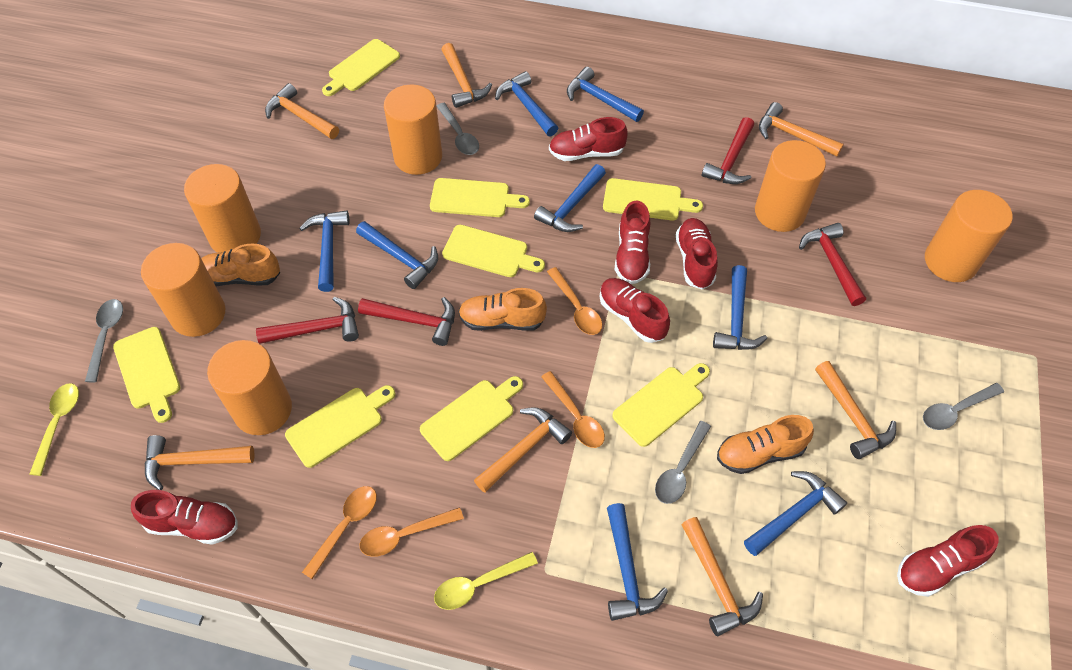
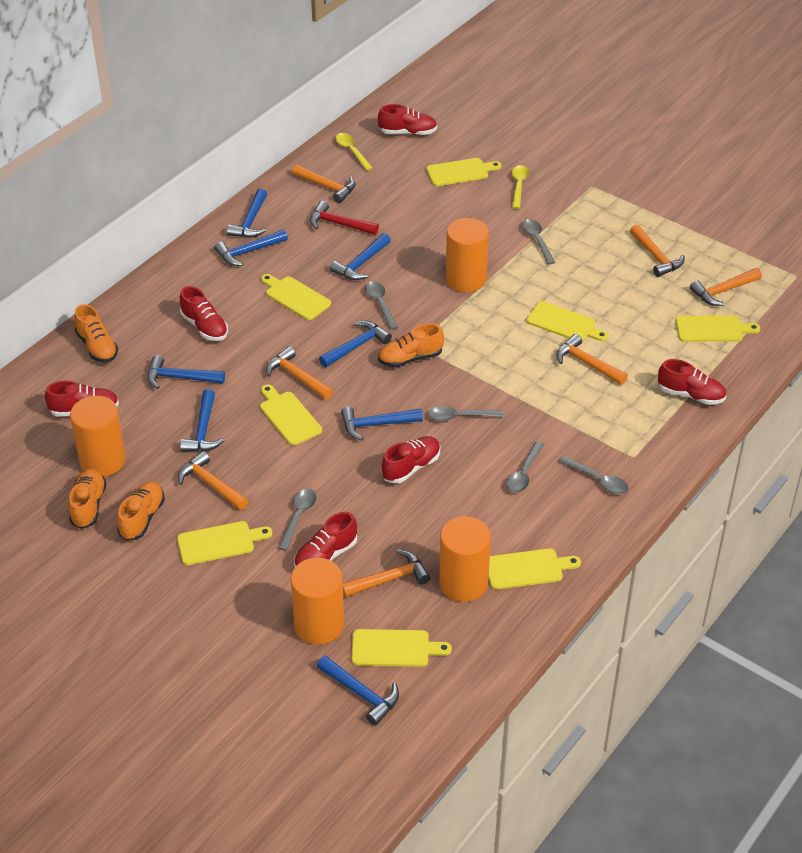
grey spoon: [85,299,123,382] [436,103,479,155] [655,421,711,504] [923,383,1004,430] = 4 -> [278,489,316,551] [365,281,398,330] [428,406,504,421] [506,441,545,493] [522,219,555,265] [559,456,628,494] = 6
orange cylinder: [141,243,225,337] [184,164,261,253] [207,340,292,435] [384,85,442,175] [755,140,826,232] [925,190,1013,282] = 6 -> [70,396,126,477] [291,558,344,645] [439,516,491,602] [446,218,489,292] = 4
orange shoe: [201,244,280,286] [458,288,547,331] [717,415,814,474] = 3 -> [69,468,107,529] [74,304,118,363] [117,482,165,541] [378,324,444,368] = 4
orange spoon: [302,486,377,579] [360,507,464,557] [541,371,605,448] [547,267,602,335] = 4 -> none = 0
red hammer: [256,297,359,344] [358,297,455,346] [702,117,754,184] [799,223,866,306] = 4 -> [310,201,379,235] = 1

